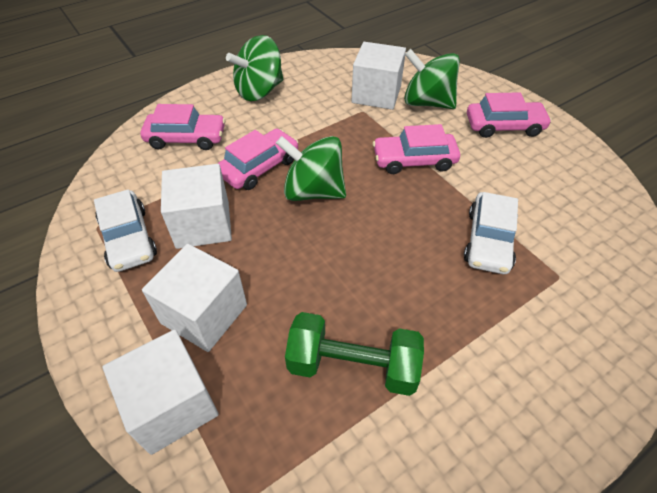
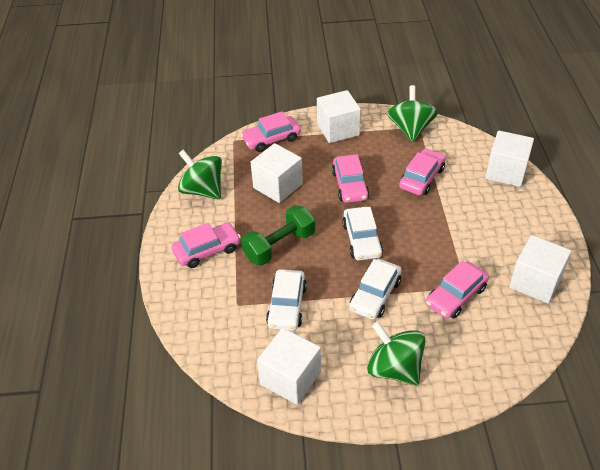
pink car: [140,104,225,150] [217,128,298,190] [373,124,460,174] [467,92,552,138] = 4 -> [172,222,241,268] [241,111,301,152] [332,154,369,203] [399,148,446,195] [426,260,489,319] = 5
white car: [94,190,157,272] [464,192,518,274] = 2 -> [266,269,307,331] [342,207,383,261] [349,259,402,320] = 3
white cube: [103,329,219,455] [142,244,247,352] [161,164,232,249] [351,42,406,110] = 4 -> [251,143,303,203] [257,328,321,405] [317,90,361,143] [485,131,534,187] [509,235,571,304] = 5

